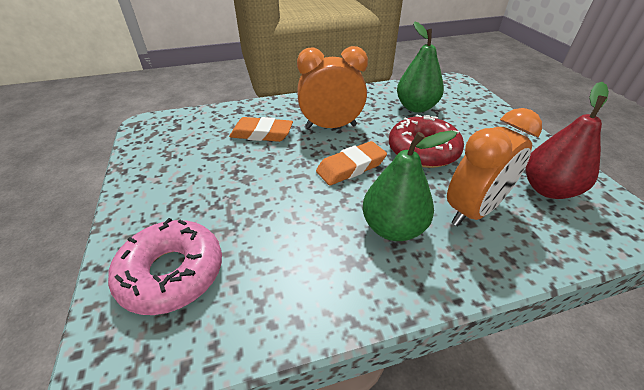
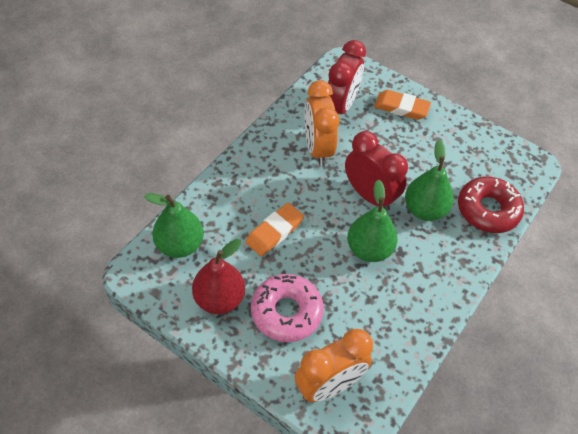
green pear: [363,130,457,241] [397,22,444,113] = 2 -> [144,193,204,258] [347,179,398,262] [405,140,454,221] = 3
red clock: none = 0 -> [328,40,366,114] [345,131,408,211] = 2

